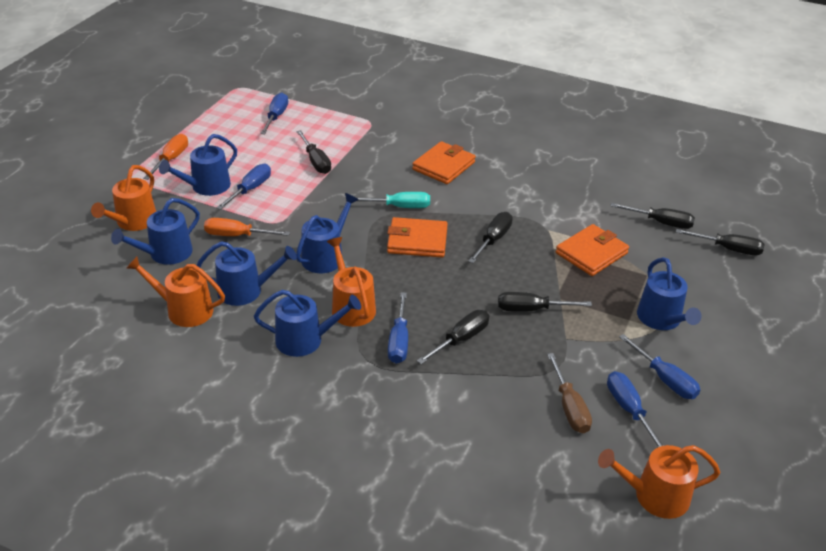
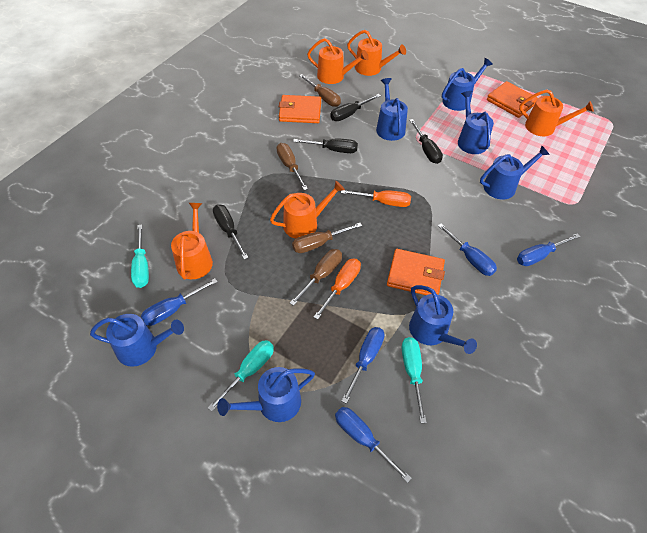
black screwdriver: [296,130,331,174] [417,310,489,364] [468,212,513,263] [498,292,592,312] [611,203,695,229] [676,229,765,255] = 6 -> [213,204,249,259] [293,138,358,153] [330,94,381,121] [409,119,443,164] = 4
blue watering can: [111,198,200,265] [159,134,237,196] [196,241,297,306] [254,290,361,357] [296,193,359,273] [637,257,702,330] = 6 -> [90,314,184,367] [217,367,315,422] [376,78,408,141] [409,285,477,354] [442,58,493,111] [458,91,494,154] [480,145,550,199] = 7
brown screwdriver: [547,353,592,433] = 1 -> [277,143,308,190] [290,249,342,306] [292,223,362,253] [299,74,341,107] = 4
orange watering can: [91,165,156,231] [126,256,225,327] [327,237,376,327] [598,445,721,519] = 4 -> [171,203,213,280] [270,181,345,239] [307,38,369,84] [347,30,406,76] [519,89,594,136] = 5
turquoise screwdriver: [357,192,430,208] = 1 -> [131,224,149,288] [208,340,274,412] [402,337,427,423] = 3

